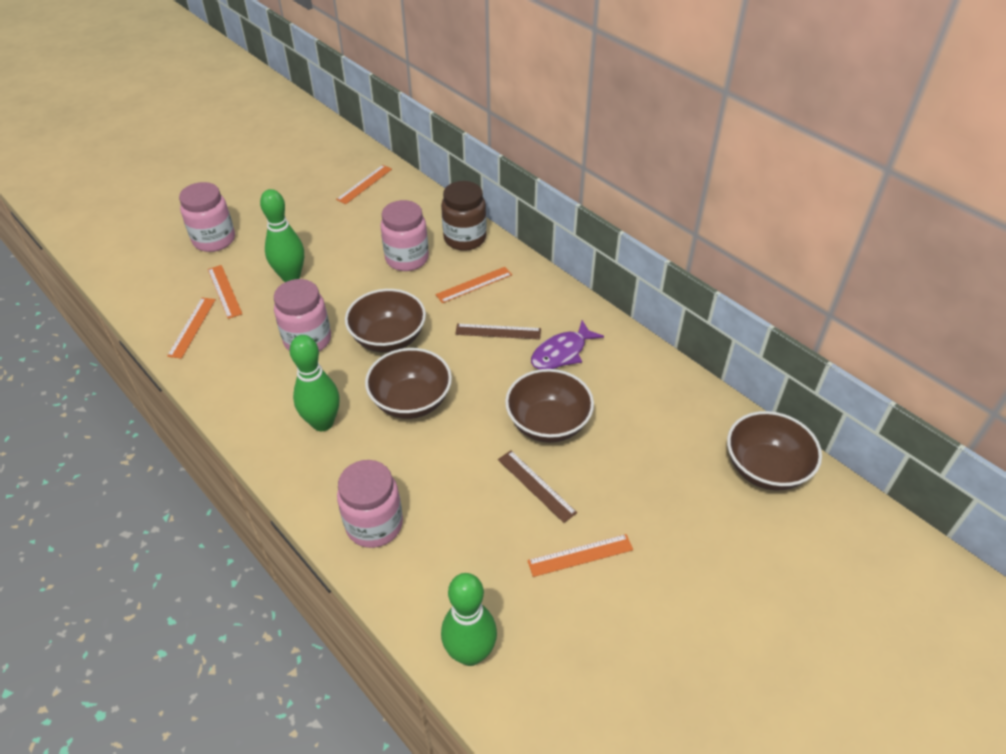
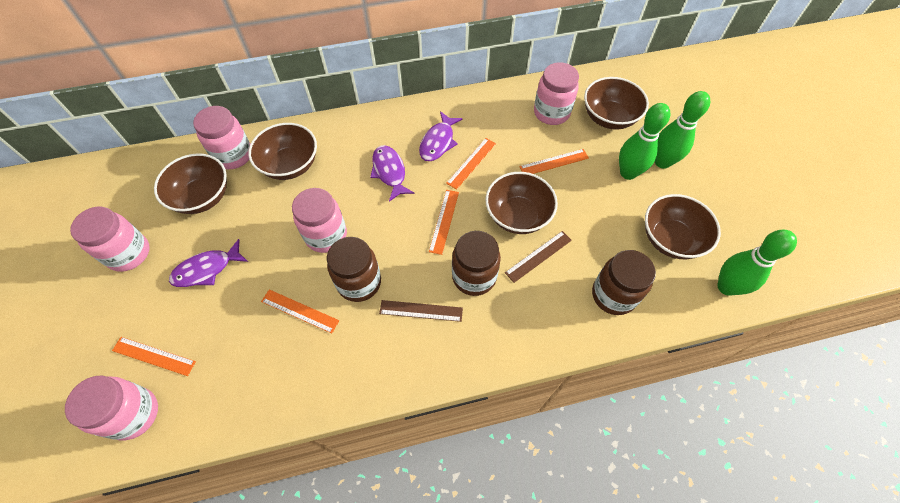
brown bowl: [345,289,426,352] [365,348,452,419] [505,369,594,443] [727,411,822,491] = 4 -> [154,153,227,214] [248,123,317,180] [485,172,558,234] [584,77,649,130] [645,194,721,259] = 5
brown jar: [441,181,487,251] = 1 -> [327,237,381,302] [452,231,501,296] [592,250,656,315] = 3
pink jar: [179,182,235,252] [274,279,331,351] [337,460,403,548] [380,200,429,271] = 4 -> [65,376,158,441] [70,207,150,272] [193,106,250,169] [292,188,347,253] [534,62,579,125] = 5
purple fish: [531,320,604,369] = 1 -> [169,239,248,287] [370,145,414,202] [419,111,463,161] = 3

